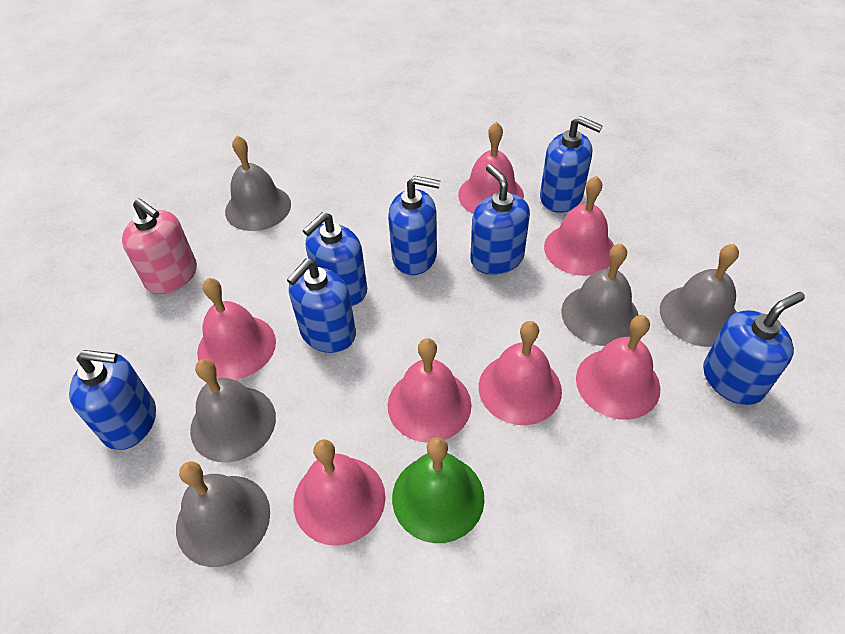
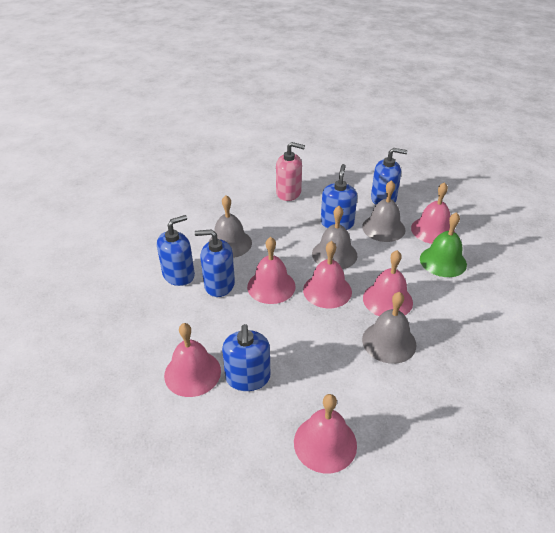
blue soap dispenser: [69,350,156,450] [287,258,356,353] [303,212,367,306] [388,176,440,275] [470,164,530,275] [540,116,603,213] [703,292,805,405] = 7 -> [157,215,195,286] [195,229,235,297] [222,324,270,391] [321,164,357,230] [371,148,407,205] = 5
grey bell: [176,461,270,567] [190,359,276,463] [225,136,291,231] [561,244,639,346] [660,244,739,347] = 5 -> [209,195,252,258] [312,206,357,269] [362,180,405,242] [362,292,416,364] = 4
pink bell: [197,278,276,379] [293,439,386,546] [387,338,472,443] [458,122,524,214] [479,321,562,425] [544,176,614,276] [576,315,661,420] = 7 -> [164,323,221,397] [247,237,296,304] [294,394,357,474] [303,241,352,308] [363,250,413,316] [411,182,455,244] = 6

